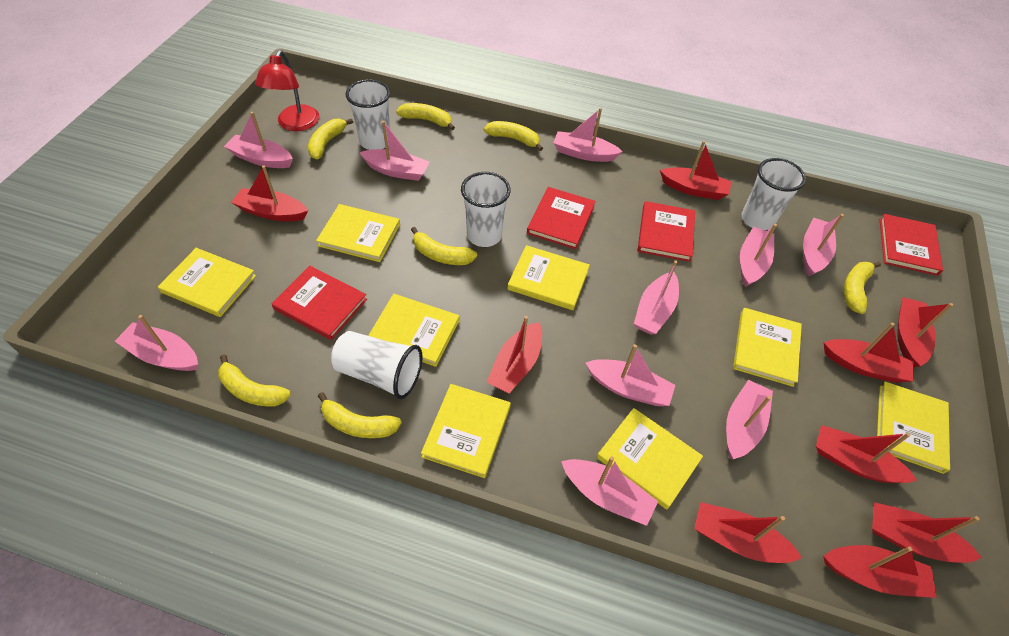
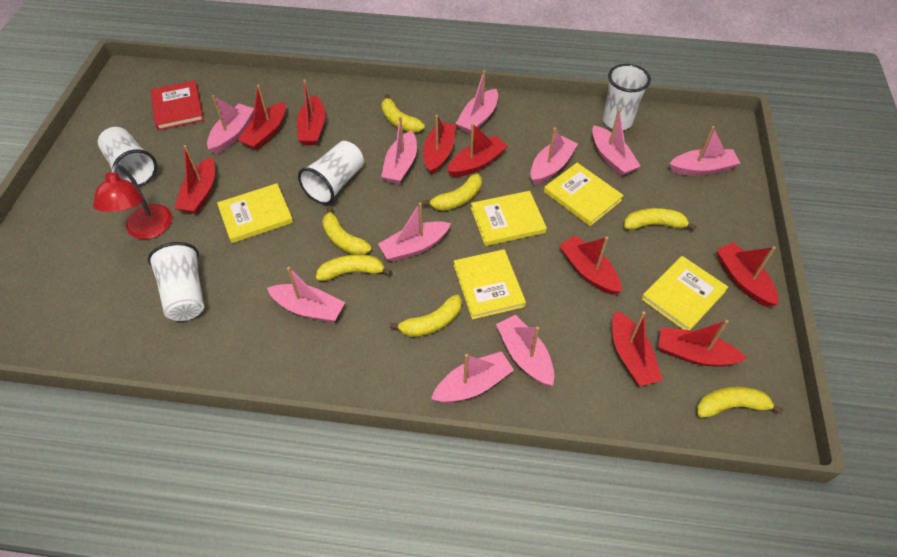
red book: [272,265,367,340] [527,187,596,249] [638,201,695,262] [880,214,943,276] = 4 -> [151,80,204,131] = 1
yellow book: [158,248,256,317] [316,204,400,262] [368,294,459,367] [421,384,511,478] [508,245,590,310] [597,408,703,510] [733,308,802,387] [877,382,950,474] = 8 -> [217,183,293,243] [454,249,526,319] [471,191,547,246] [544,163,624,226] [641,256,728,330] = 5

